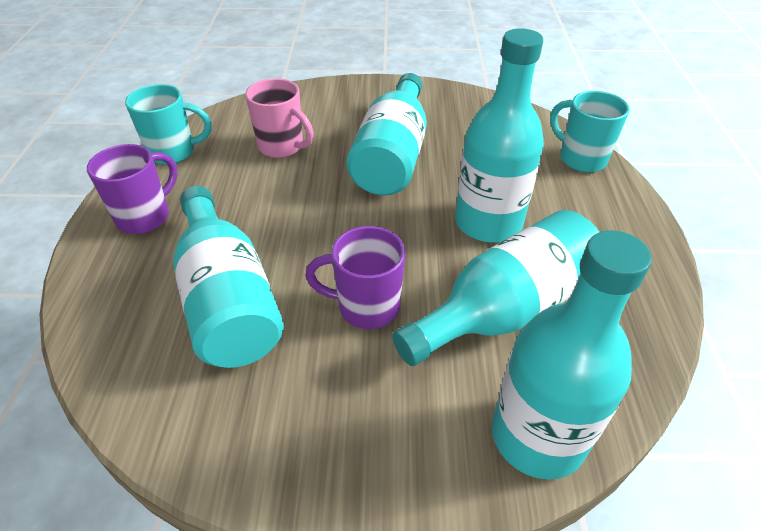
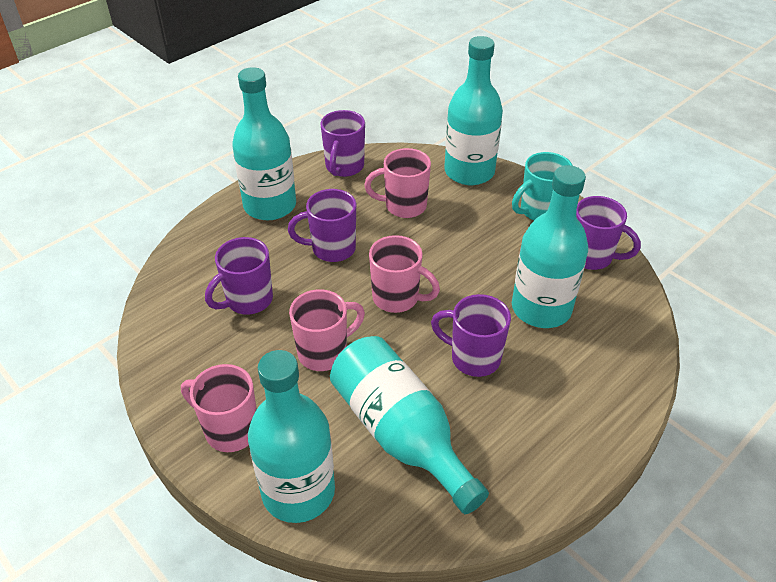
pink mug: [245,78,314,158] = 1 -> [181,364,257,452] [289,289,365,371] [364,148,431,218] [369,235,440,313] = 4
purple mug: [87,144,178,234] [305,226,405,329] = 2 -> [205,237,273,315] [288,189,356,262] [321,110,365,177] [431,294,511,377] [576,196,641,270] = 5
turquoise mug: [125,84,211,165] [550,91,630,172] = 2 -> [512,152,573,220] = 1

